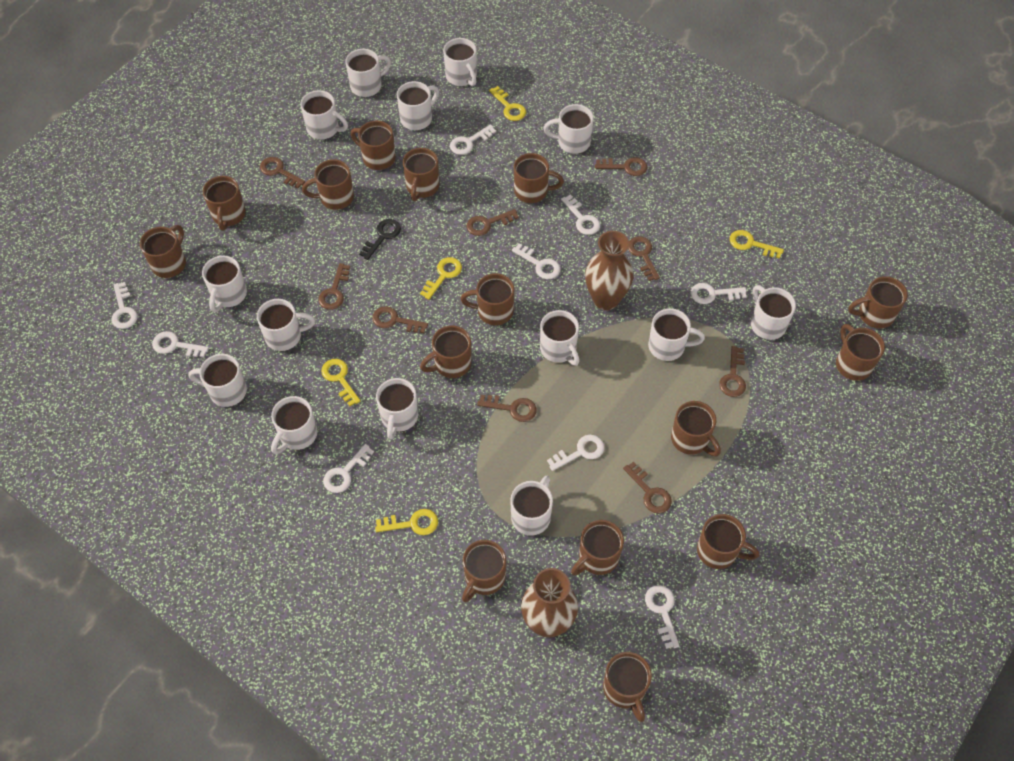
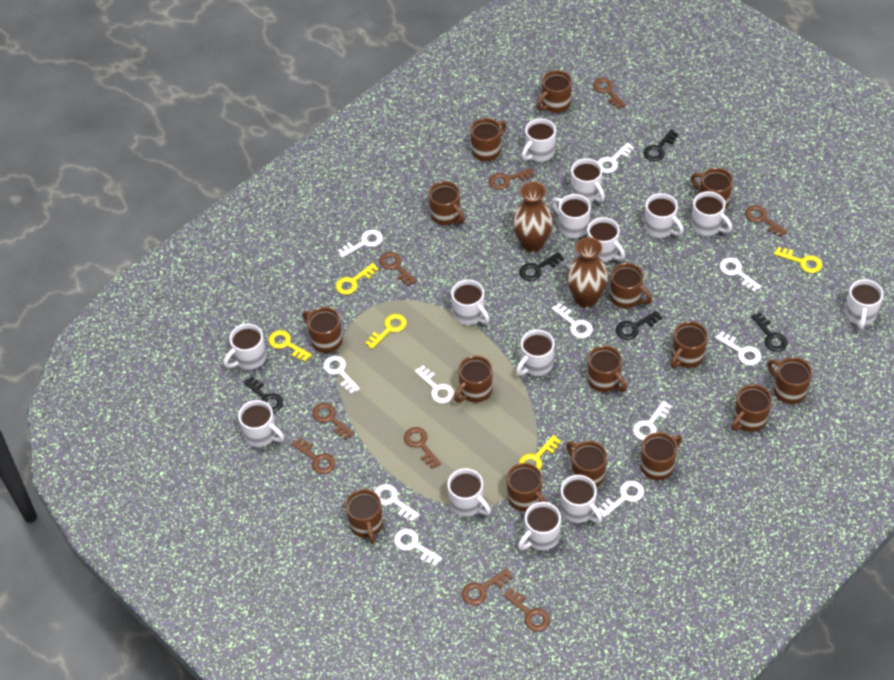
black key: [359,219,401,260] = 1 -> [244,376,283,413] [519,252,564,281] [616,311,662,340] [644,130,678,161] [751,312,788,352] = 5
white key: [112,282,138,329] [152,331,209,358] [323,444,374,493] [450,124,496,155] [512,243,560,279] [547,435,604,471] [561,195,600,235] [645,585,679,649] [691,283,747,304] = 9 -> [323,355,360,394] [338,230,383,258] [374,484,420,522] [394,529,442,566] [415,366,454,404] [552,303,593,338] [598,143,634,173] [598,481,644,518] [633,401,672,440] [715,331,761,365] [720,258,761,292] = 11

